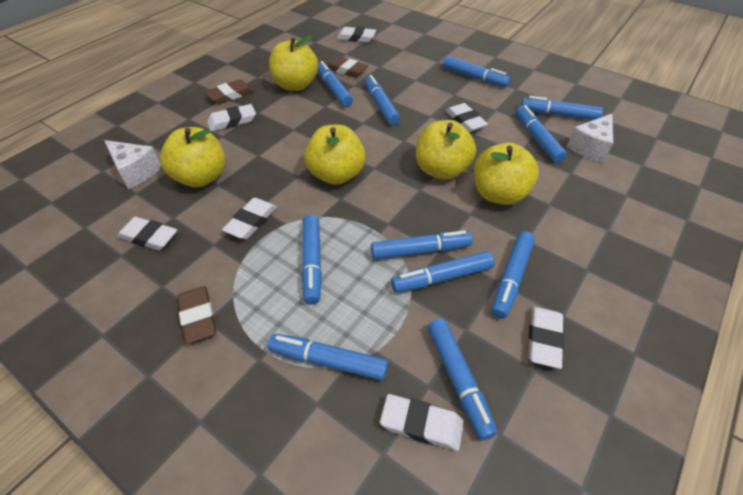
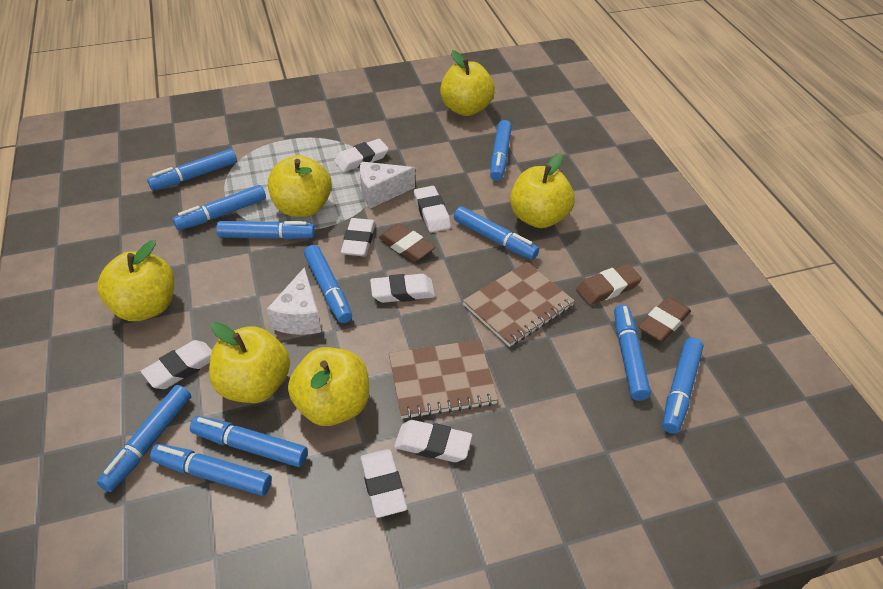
brown notebook: none = 0 -> [389,339,498,419] [463,262,575,347] = 2
yellow apple: [160,127,225,187] [269,35,318,91] [304,125,366,185] [416,120,476,180] [474,143,539,205] = 5 -> [97,240,174,321] [209,322,290,403] [268,155,332,217] [288,347,369,426] [440,50,495,116] [510,153,575,228] = 6

